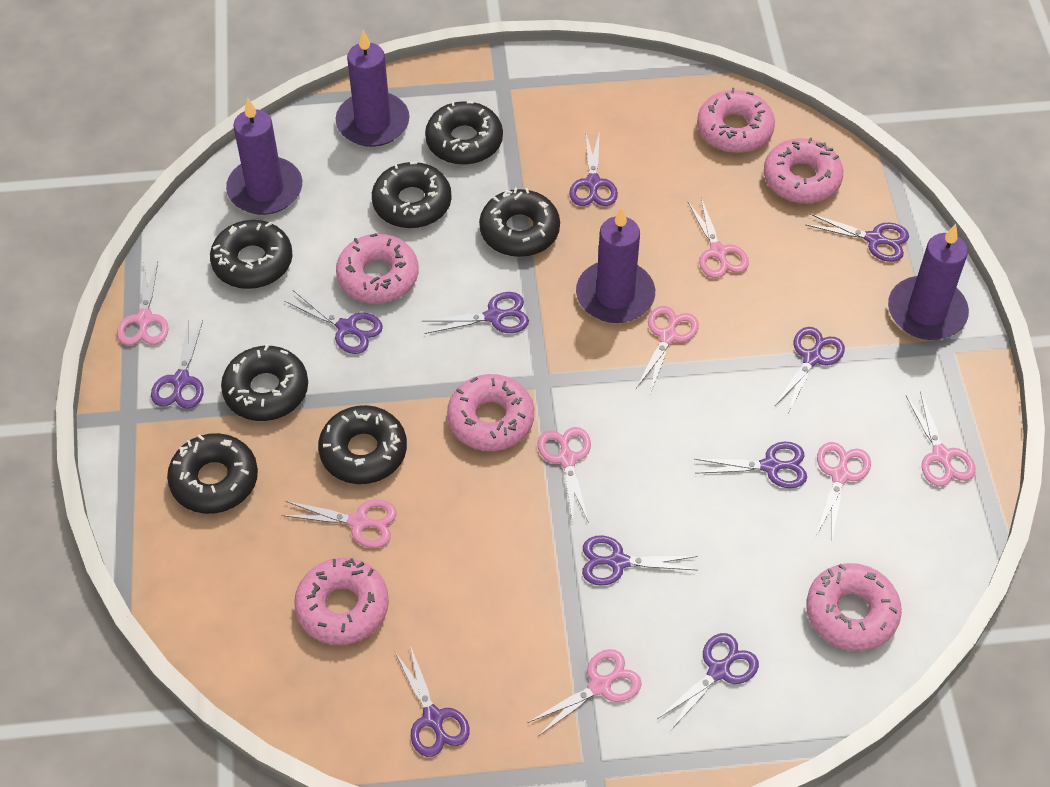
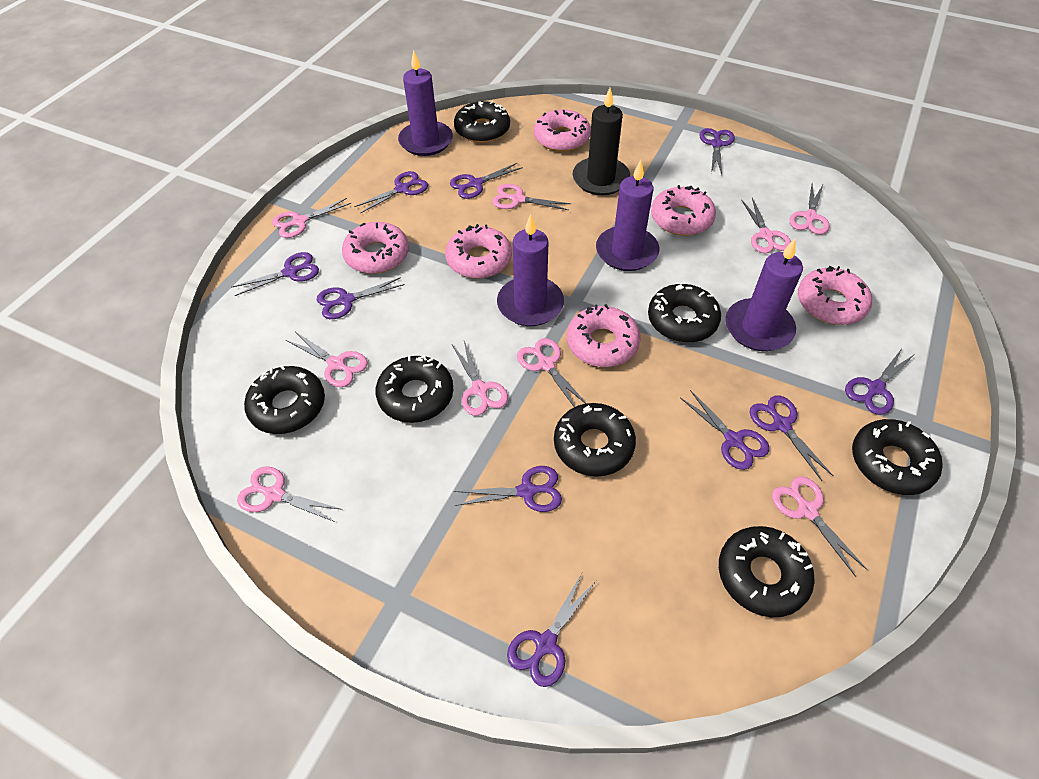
black candle: none = 0 -> [573,88,630,195] = 1
pink scissors: [117,262,169,345] [281,499,397,548] [527,649,642,737] [537,427,591,523] [636,306,699,394] [688,198,749,278] [817,442,871,538] [906,391,976,487] = 8 -> [237,466,343,522] [272,198,351,238] [286,332,368,387] [452,341,508,416] [492,184,571,210] [517,338,586,407] [741,198,791,254] [772,476,868,577] [789,183,830,235] = 9

